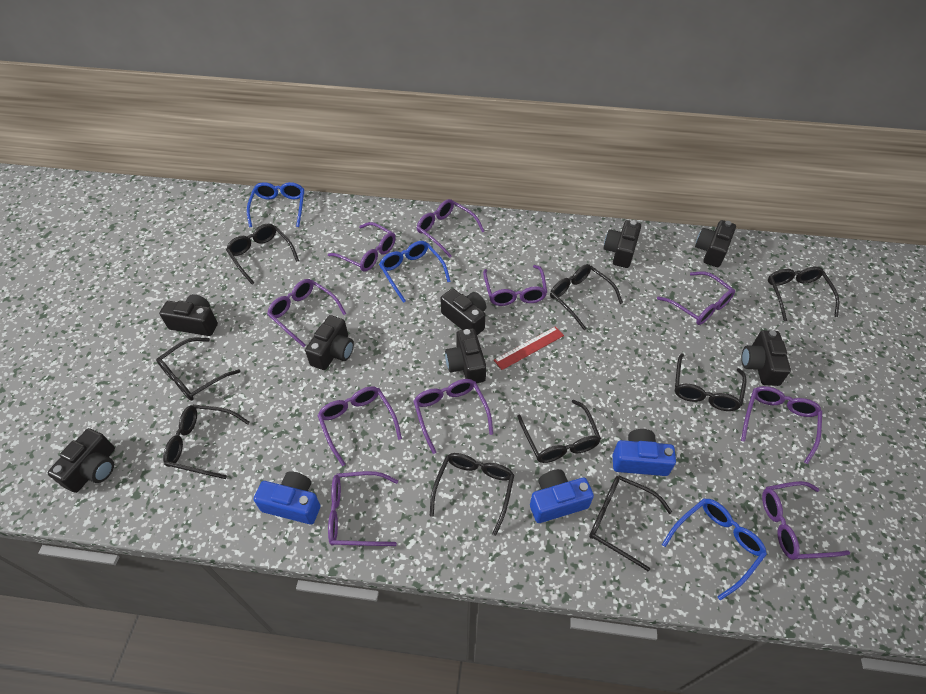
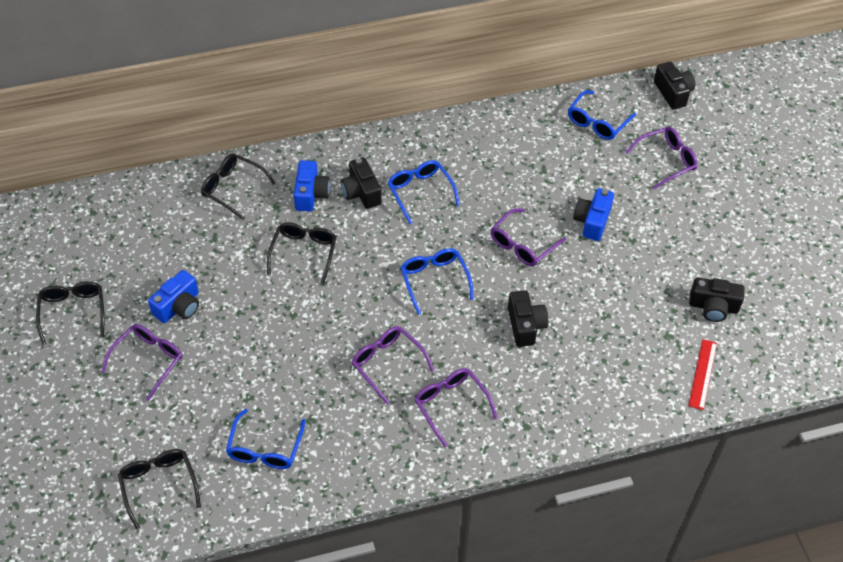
black camera: [47,428,115,493] [159,294,218,336] [305,315,354,370] [440,289,486,335] [445,328,486,383] [604,220,641,268] [695,220,736,267] [741,330,791,386] = 8 -> [341,157,382,209] [508,290,548,347] [654,62,695,110] [689,277,745,322] = 4
black glasses: [156,337,241,401] [163,405,250,479] [226,224,299,285] [430,453,514,536] [517,400,601,463] [550,264,623,330] [589,476,672,571] [675,353,747,411] [768,266,840,321] = 9 -> [36,281,104,345] [118,449,201,530] [201,154,275,220] [267,222,336,285] = 4
blue glasses: [247,182,304,227] [379,241,451,303] [662,498,767,601] = 3 -> [226,409,305,469] [387,160,460,224] [401,248,474,315] [568,90,636,140] = 4
purple glasses: [267,279,346,347] [317,386,402,466] [328,222,396,271] [328,471,398,546] [413,379,493,454] [417,199,484,257] [483,265,547,306] [657,271,735,325] [741,386,822,464] [762,481,850,560] = 10 -> [101,324,182,401] [352,326,434,405] [414,368,497,447] [491,208,566,266] [625,127,698,190] = 5

